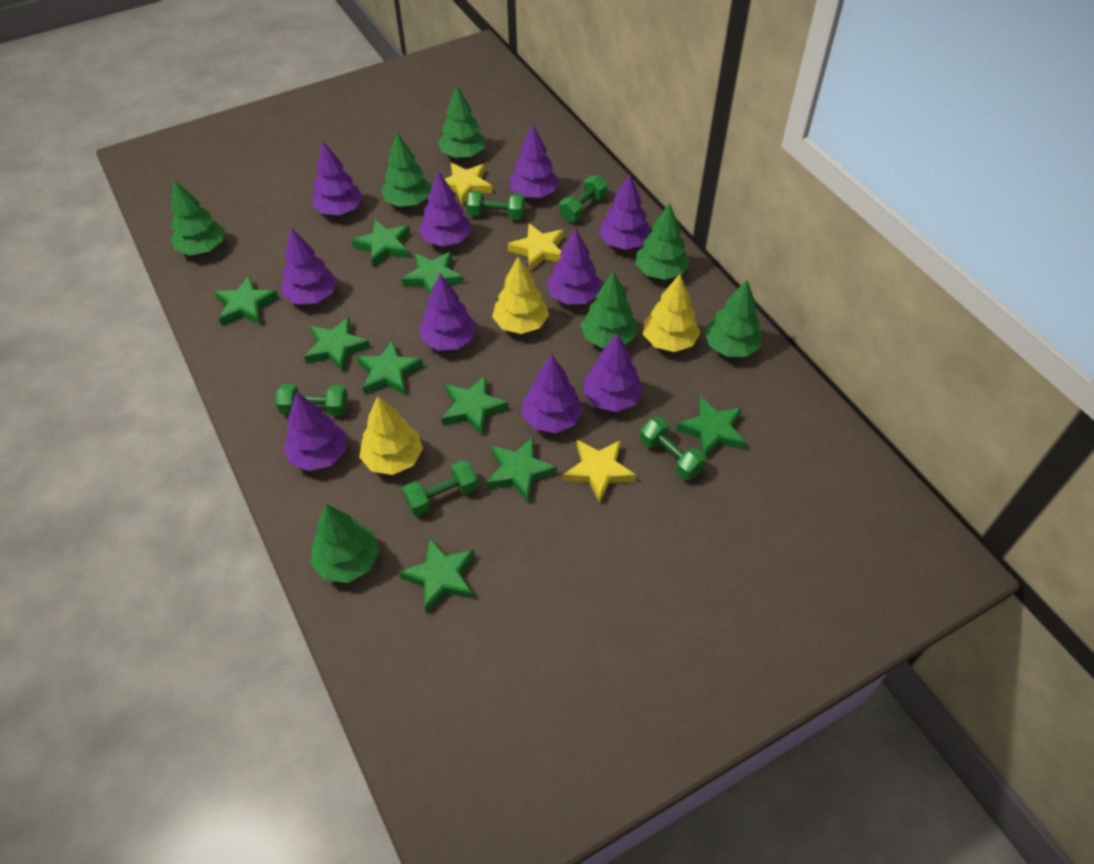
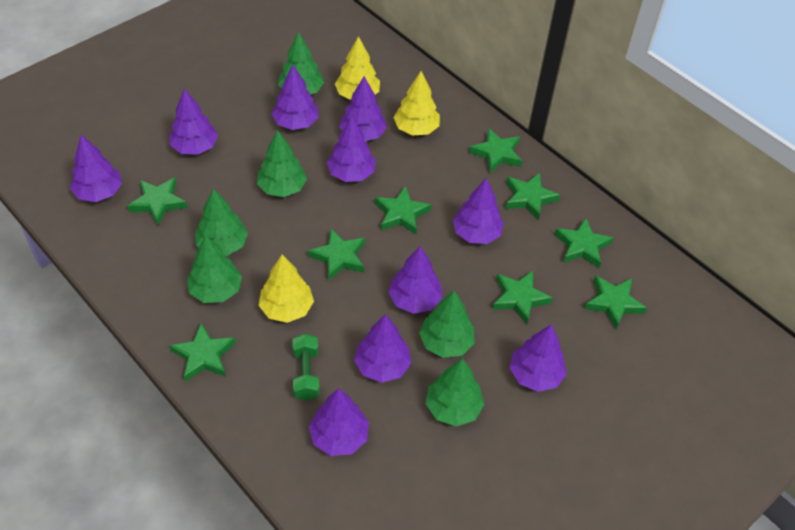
green dumbbell: [275,384,348,416] [402,460,478,516] [466,190,525,220] [559,175,608,222] [639,417,707,480] = 5 -> [292,334,320,401] = 1
green tree: [171,180,224,255] [311,504,380,583] [381,133,431,207] [438,85,486,158] [580,271,637,348] [636,203,690,280] [704,280,762,357] = 7 -> [187,235,242,303] [195,189,248,256] [257,130,307,197] [278,32,324,95] [419,290,475,358] [426,358,484,427] = 6
yellow star: [445,163,492,205] [508,223,564,271] [563,440,636,503] = 3 -> none = 0

